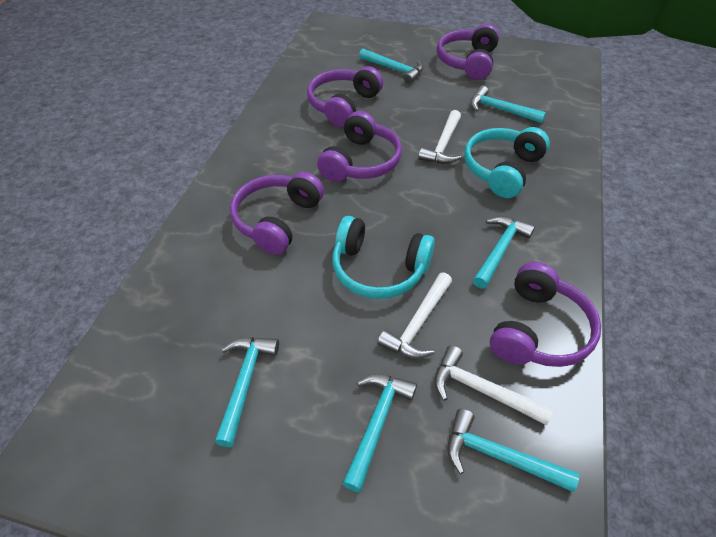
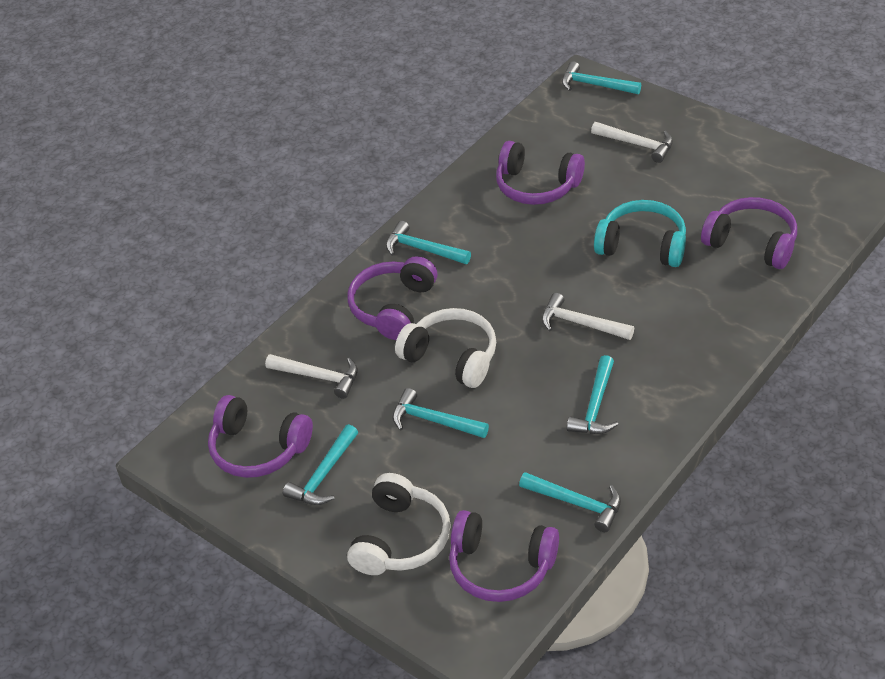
turquoise headphones: [332,216,435,299] [464,127,550,198] = 2 -> [594,200,686,267] = 1
white headphones: none = 0 -> [347,473,451,575] [395,308,496,388] = 2

